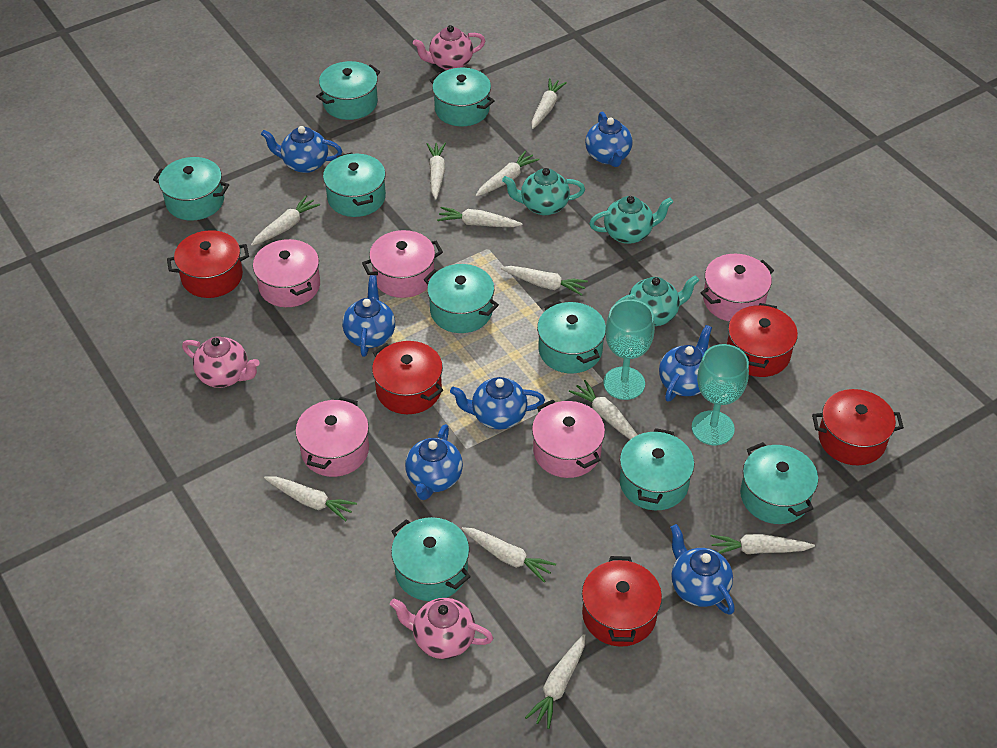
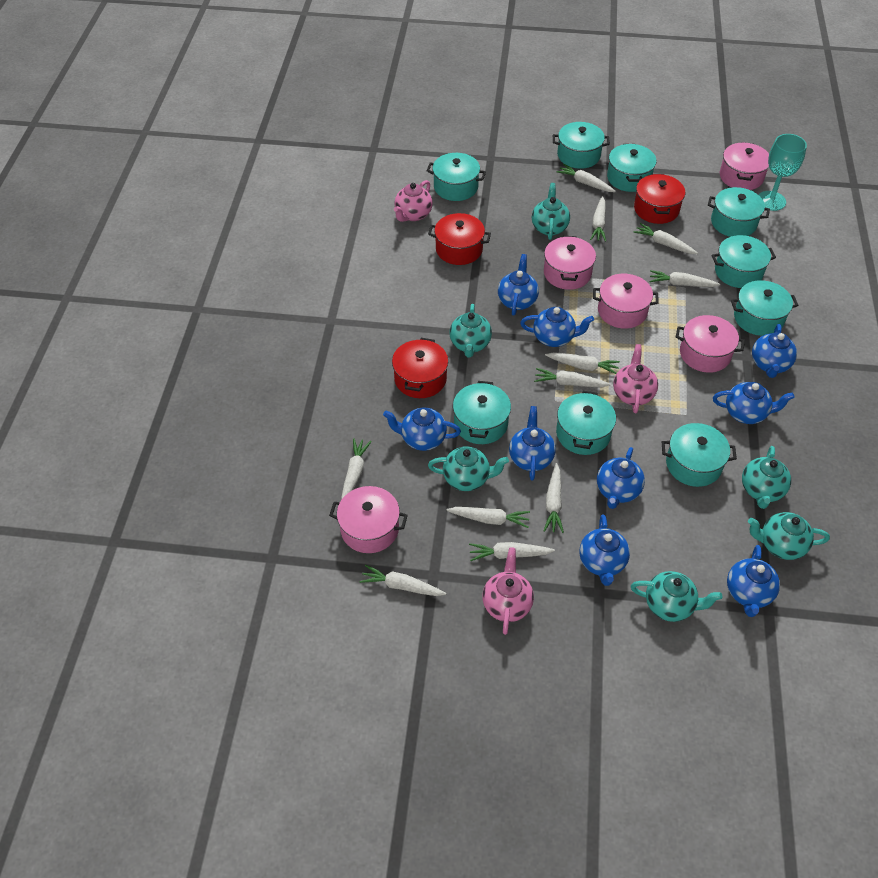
blue teapot: [261,126,342,173] [342,275,395,357] [405,424,463,500] [450,377,545,430] [585,111,633,167] [659,325,712,401] [670,524,735,615] = 7 -> [383,408,461,451] [498,254,539,316] [509,406,556,481] [520,307,594,347] [579,514,630,586] [597,447,645,509] [713,382,794,424] [727,545,780,617] [752,324,797,378] = 9
red pot: [167,230,249,298] [372,341,443,414] [582,556,662,647] [727,303,798,377] [812,389,904,465] = 5 -> [392,338,448,398] [428,213,491,265] [634,174,685,224] = 3
turquoise goblet: [603,299,655,400] [692,344,749,445] = 2 -> [759,134,807,211] = 1
turquoise teapot: [502,168,585,216] [589,196,673,244] [615,275,699,326] = 3 -> [428,446,509,491] [450,304,492,357] [532,183,570,240] [631,571,723,622] [742,446,791,509] [748,512,830,560] = 6

